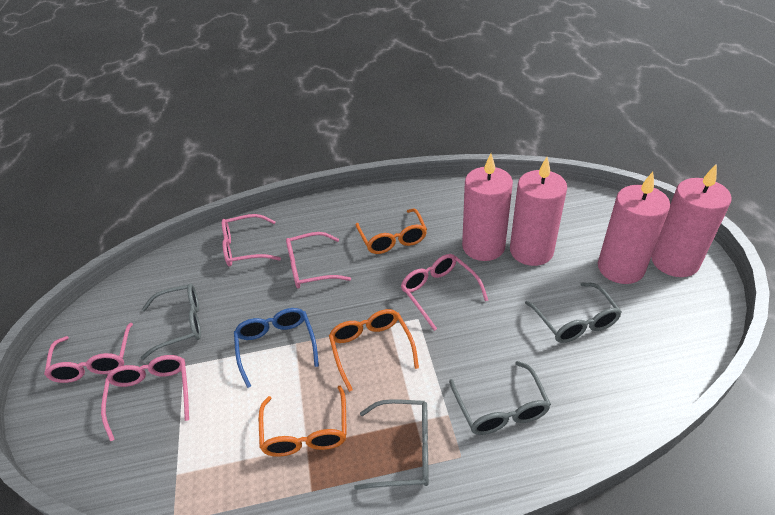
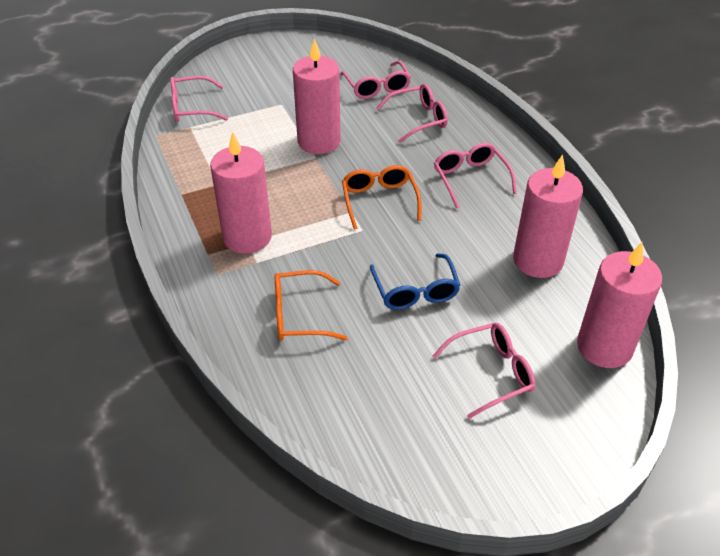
grey glasses: [141,284,201,360] [354,399,429,490] [449,361,551,435] [525,282,622,343] = 4 -> none = 0
orange glasses: [259,386,347,457] [329,309,419,392] [356,209,427,254] = 3 -> [275,270,347,340] [342,165,422,230] = 2

